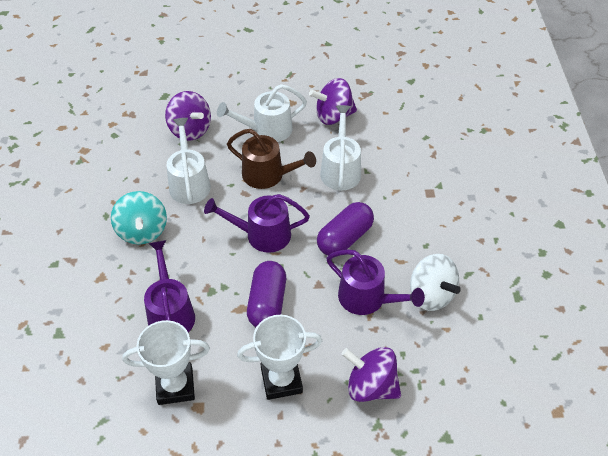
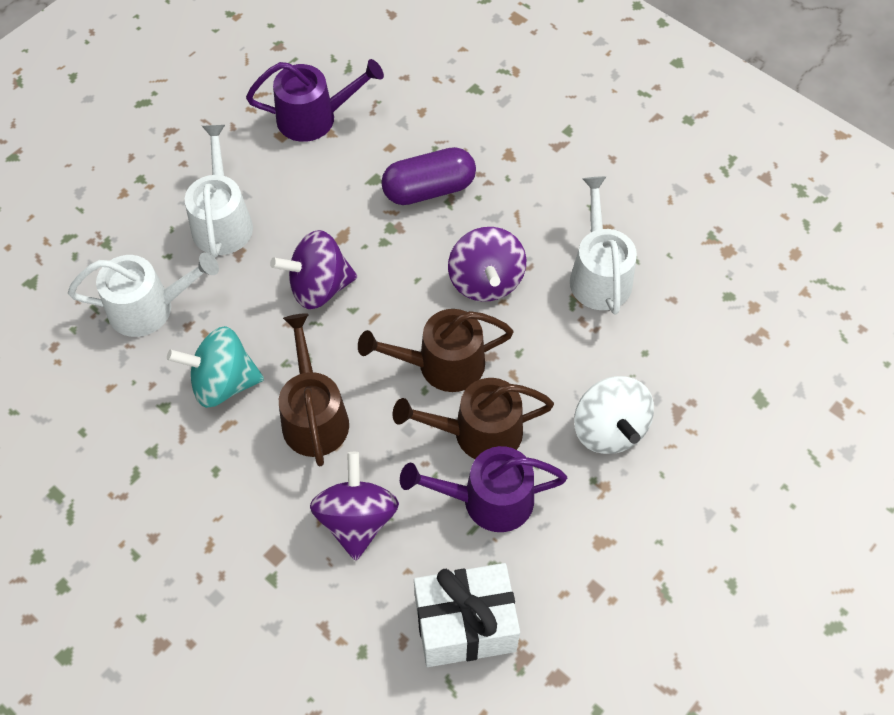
brown watering can: [227,129,316,189] = 1 -> [279,313,349,466] [358,309,514,392] [393,378,554,459] = 3
purple capsule: [247,261,286,327] [317,202,374,256] = 2 -> [381,147,476,205] = 1
purple watering can: [144,240,195,333] [204,194,310,253] [326,249,425,315] = 3 -> [246,59,384,142] [400,446,567,532] = 2
white gift: none = 0 -> [414,563,520,667] = 1
white trophy: [122,320,210,405] [237,315,322,400] = 2 -> none = 0

